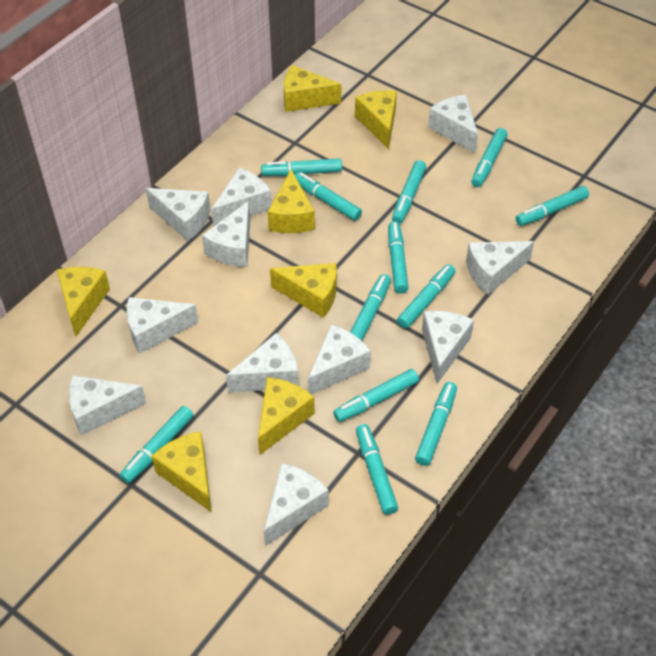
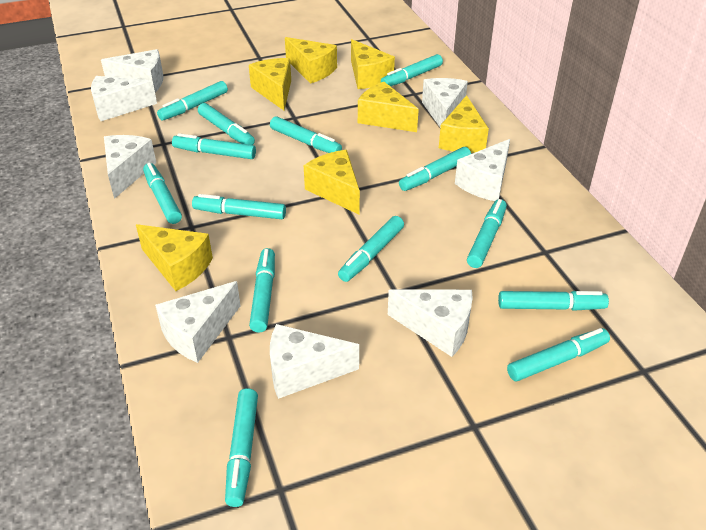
turquoise marker: [120,406,193,484] [261,158,342,176] [295,172,362,221] [333,369,419,422] [350,274,391,341] [356,424,398,515] [388,221,409,294] [392,160,426,224] [397,264,455,329] [415,382,457,466] [471,128,508,187] [516,186,589,226] = 12 -> [143,163,182,224] [157,81,228,121] [172,133,256,159] [192,194,286,219] [198,103,255,145] [225,388,258,507] [249,248,275,332] [270,116,342,153] [338,216,404,282] [381,54,443,86] [399,147,471,191] [467,199,507,268] [498,291,609,311] [507,328,610,382] = 14
white cheese: [69,375,146,436] [127,297,198,354] [146,188,211,241] [202,201,250,267] [211,168,271,227] [226,333,298,393] [264,463,329,546] [308,324,371,395] [422,311,474,384] [428,95,478,153] [466,241,534,295] = 11 -> [91,76,157,121] [101,49,163,92] [104,135,156,199] [155,281,241,363] [270,324,359,399] [388,289,473,357] [422,78,468,127] [455,139,510,201] = 8

